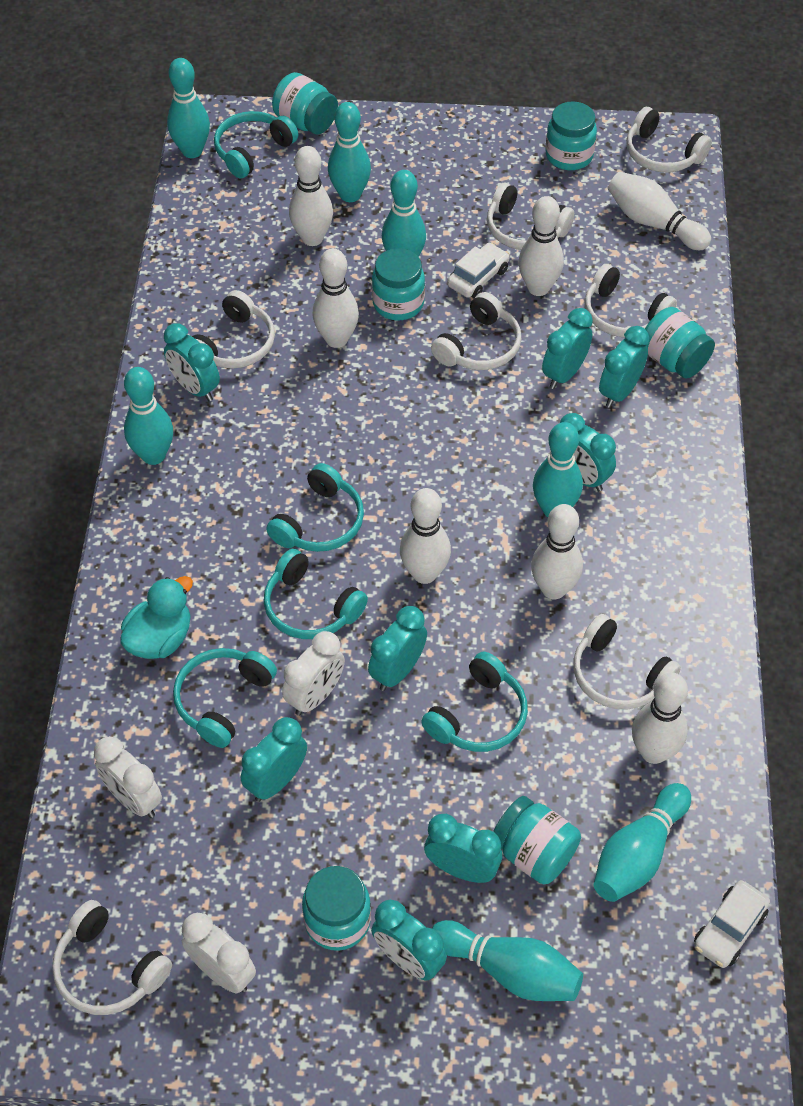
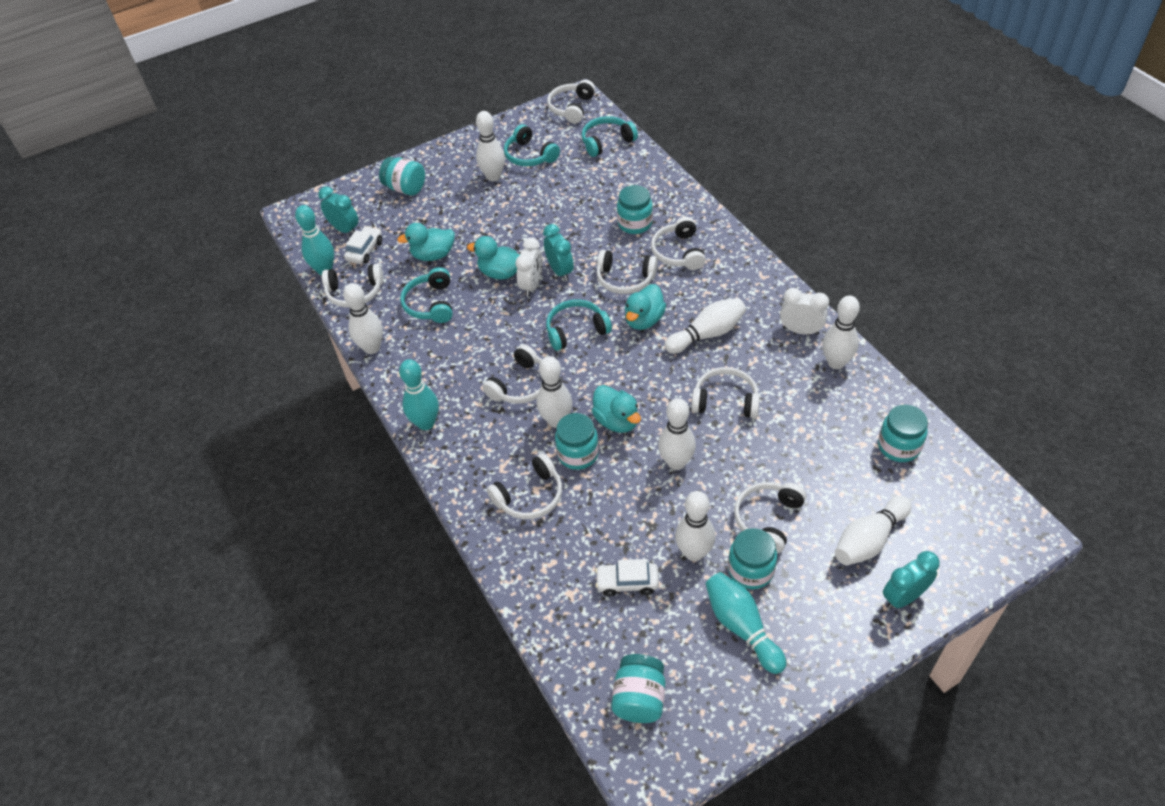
turquoise bowling pin: [124,367,173,465] [167,58,210,158] [328,102,371,202] [382,170,426,257] [432,920,583,1001] [533,422,583,517] [594,783,691,902] = 7 -> [295,205,334,275] [399,359,439,430] [705,572,786,674] = 3
turquoise clock: [164,323,220,401] [241,717,307,802] [368,606,427,691] [371,900,447,980] [424,814,502,883] [542,308,593,389] [560,413,616,491] [599,326,649,408] = 8 -> [318,187,358,234] [543,224,574,281] [883,551,939,609] = 3
turquoise duck: [120,576,193,659] = 1 -> [397,223,455,261] [467,236,520,280] [592,385,641,433] [625,284,666,330] = 4
turquoise headphones: [173,648,277,748] [214,111,298,178] [264,549,368,639] [266,463,364,552] [421,651,528,752] = 5 -> [400,267,453,323] [504,124,560,166] [546,299,612,351] [582,116,638,157] = 4
white bowling pin: [289,146,333,246] [312,248,359,348] [400,488,451,584] [519,196,564,296] [531,504,583,599] [608,172,711,250] [632,672,688,764] = 7 -> [343,283,383,354] [476,111,505,181] [537,356,572,428] [658,398,696,470] [664,298,746,354] [675,491,715,561] [823,296,860,369] [835,496,912,565] = 8
white clock: [94,736,162,818] [182,913,256,993] [282,631,345,716] = 3 -> [515,237,543,297] [780,288,829,335] = 2
white headphones: [52,900,172,1015] [192,290,275,369] [431,292,522,370] [487,183,574,250] [573,614,681,710] [585,264,677,337] [626,107,712,172] = 7 -> [322,263,383,308] [482,344,542,404] [487,453,562,519] [547,80,595,123] [597,250,658,294] [651,217,706,270] [691,367,760,418] [734,482,806,554] = 8

